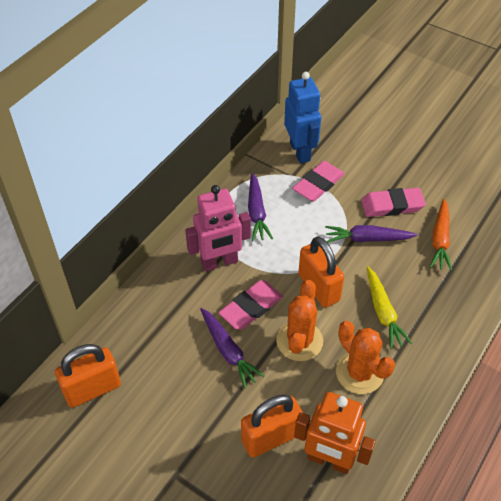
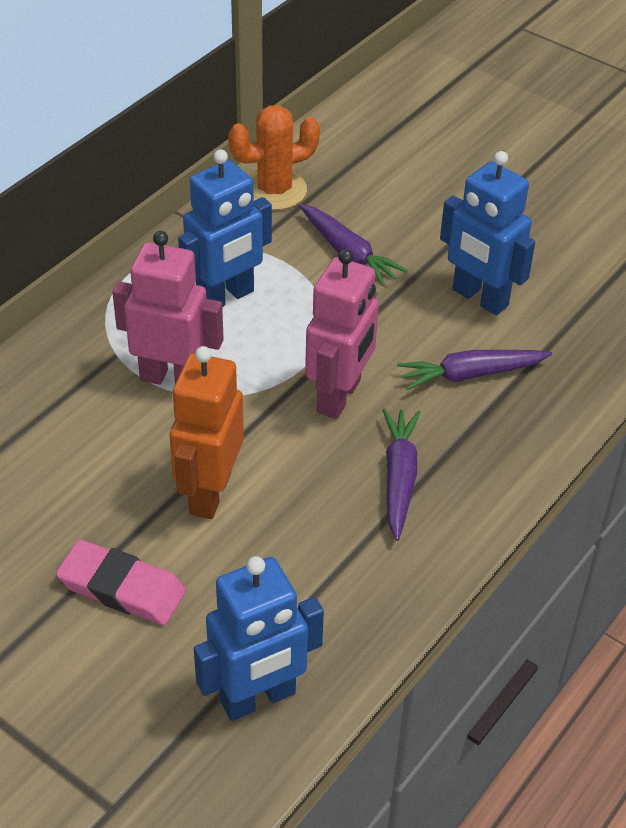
blue robot: [284,72,321,163] = 1 -> [178,149,272,307] [194,556,324,721] [440,151,535,315] = 3
orange cactus: [276,280,323,361] [336,321,395,394] = 2 -> [228,105,320,210] = 1
orange carrot: [430,199,452,271] = 1 -> none = 0
orange padlock: [55,344,121,408] [241,394,303,458] [298,236,344,308] = 3 -> none = 0
pink eraser: [219,280,283,330] [292,161,345,202] [361,188,426,217] = 3 -> [56,539,186,625] = 1
pink robot: [185,185,251,272] = 1 -> [112,231,224,385] [305,249,379,419] = 2
yellow carrot: [367,266,413,349] = 1 -> none = 0

